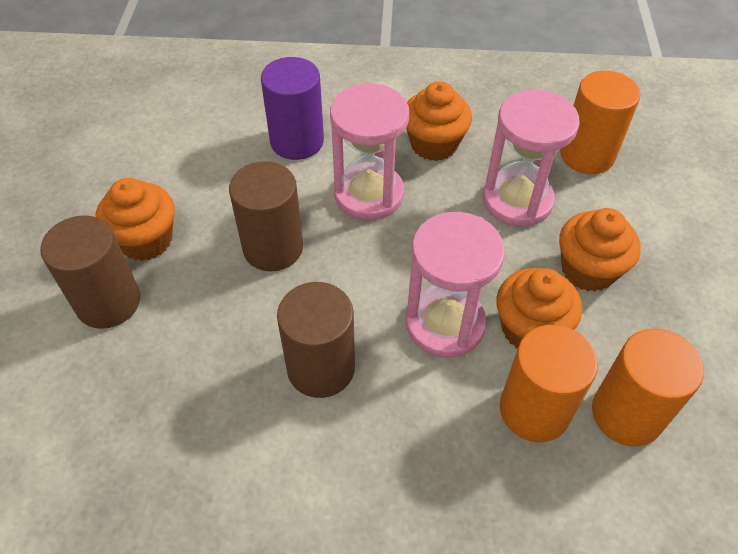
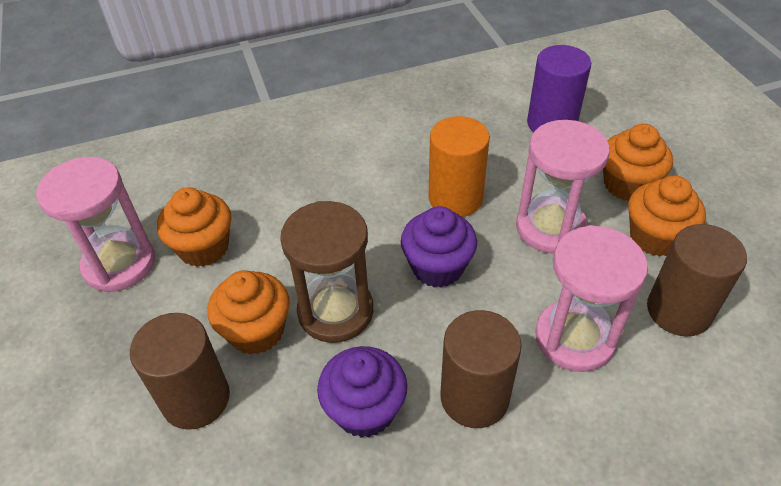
brown hourglass: none = 0 -> [280,201,373,343] = 1
orange cylinder: [500,325,598,442] [560,71,640,174] [592,329,704,446] = 3 -> [428,116,490,217] = 1
purple cupcake: none = 0 -> [317,346,407,438] [401,206,477,288] = 2

